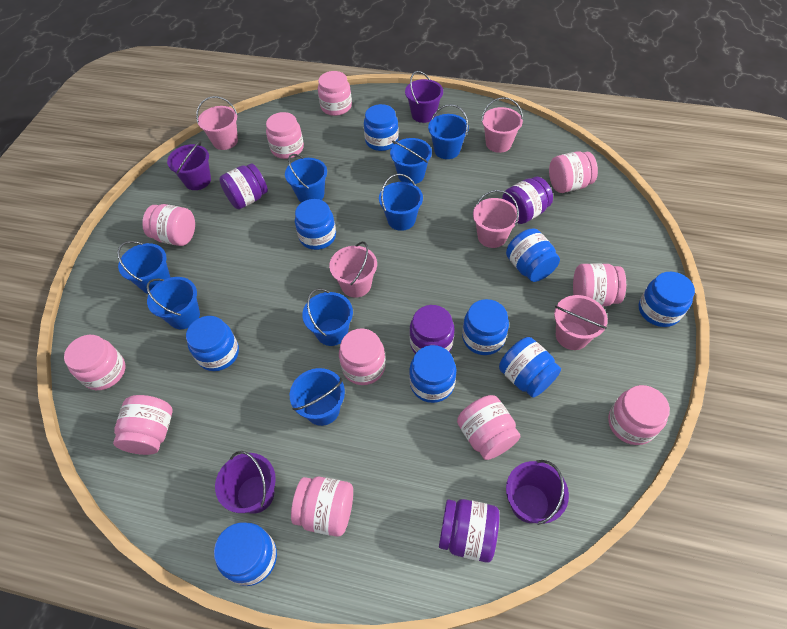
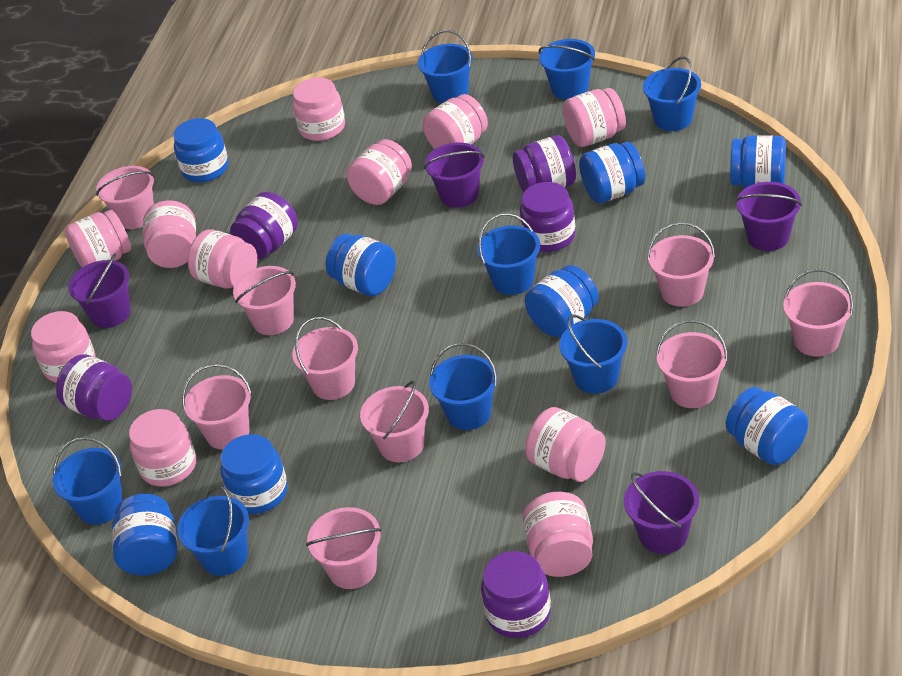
blue jar: [186,316,239,371] [214,523,277,586] [295,199,336,250] [364,104,399,151] [409,345,456,403] [462,299,509,355] [499,337,561,398] [506,228,560,282] [639,272,695,327] = 9 -> [112,494,177,576] [173,118,228,183] [220,434,288,514] [326,234,396,296] [525,265,599,337] [579,142,645,203] [726,387,808,465] [730,135,786,188] = 8
pink bucket: [196,96,238,150] [329,242,377,298] [473,190,519,248] [481,97,523,153] [554,295,608,350] = 5 -> [96,166,154,229] [182,364,251,450] [233,266,296,335] [292,317,358,400] [306,507,382,589] [360,381,429,462] [647,222,715,307] [656,320,728,408] [783,269,854,357] = 9
purple jar: [219,163,268,209] [410,305,455,354] [439,499,499,563] [502,176,553,224] = 4 -> [56,354,132,421] [230,192,298,259] [481,551,551,638] [513,135,576,192] [520,182,576,252] = 5

